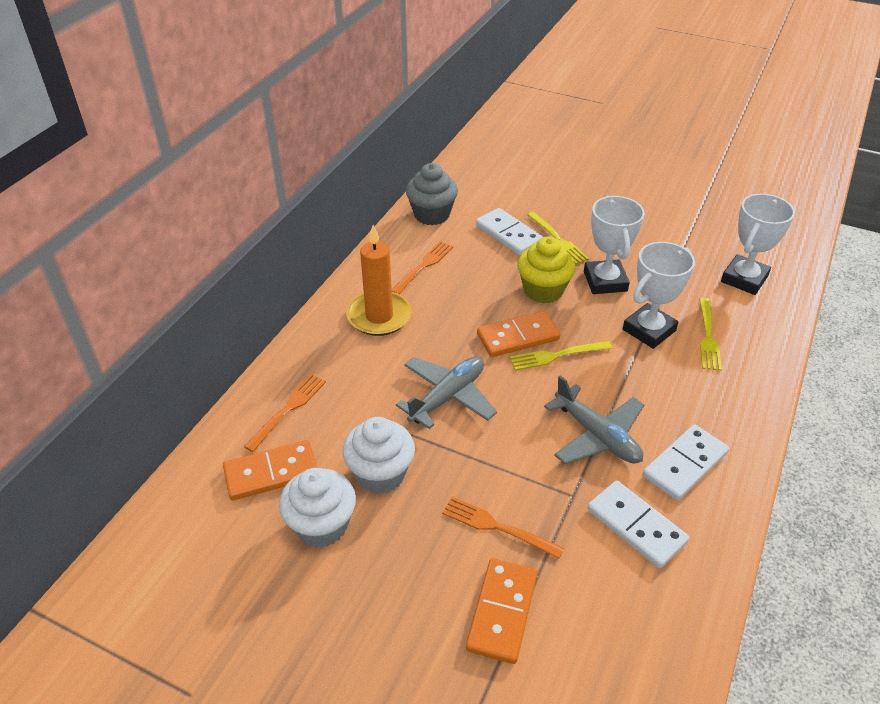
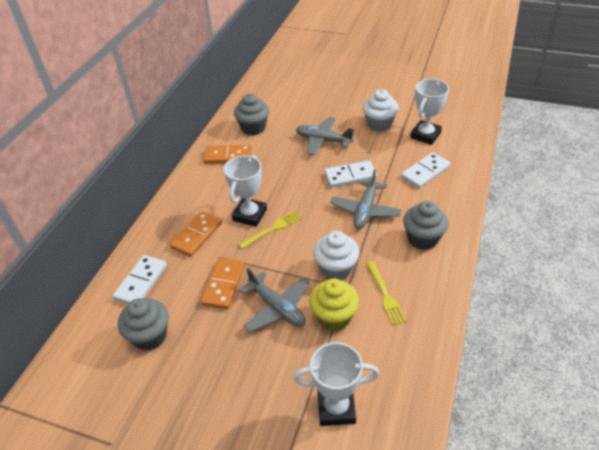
grey cupcake: [406,163,458,225] = 1 -> [118,298,169,351] [234,93,269,135] [403,201,448,250] = 3
grey plane: [396,357,497,429] [544,375,644,464] = 2 -> [239,268,310,332] [296,117,355,155] [330,169,402,229] = 3
orange candle: [346,225,412,336] = 1 -> none = 0
orange fork: [244,374,326,452] [392,241,453,294] [442,497,564,559] = 3 -> none = 0
yellow fork: [510,341,612,371] [527,212,589,264] [699,298,722,371] = 3 -> [238,211,302,249] [366,261,406,326] = 2

